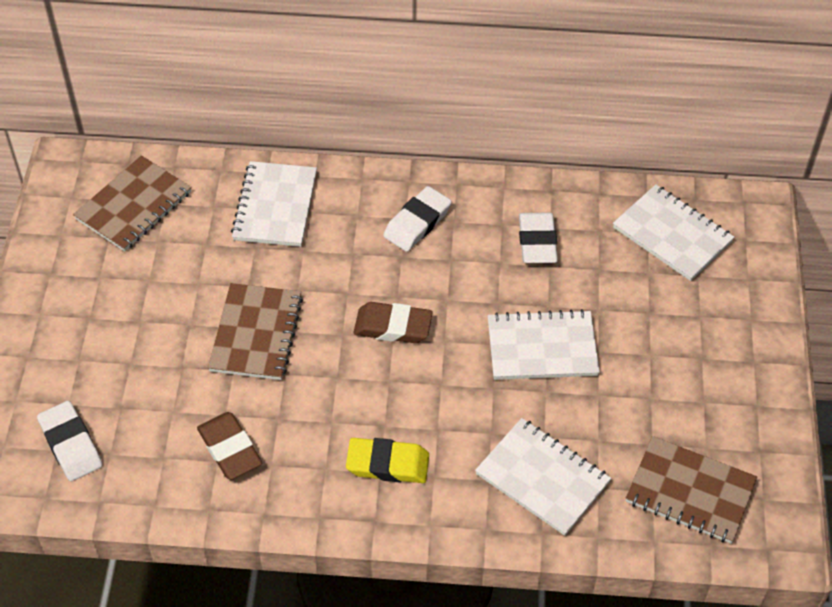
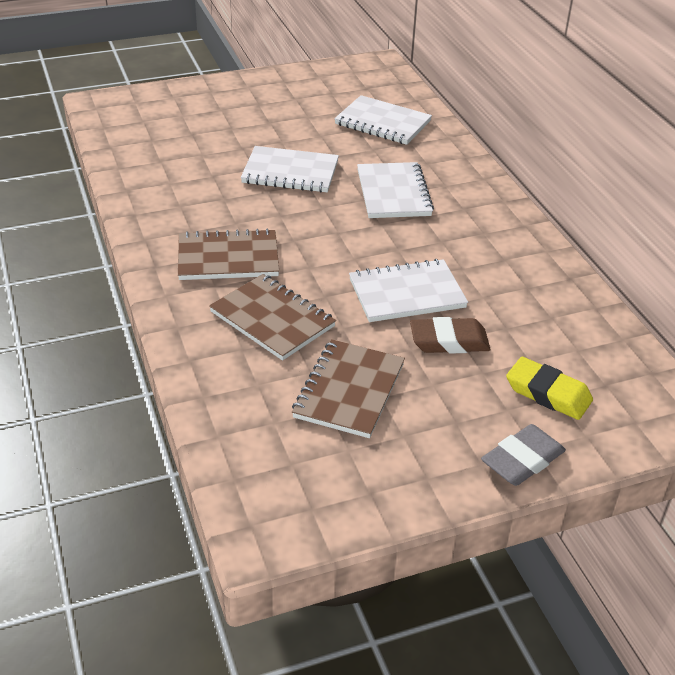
brown eraser: [197,412,262,480] [353,302,433,343] = 2 -> [410,317,490,354] = 1
grey eraser: none = 0 -> [481,424,566,486] = 1
white eraser: [37,401,102,481] [383,186,452,252] [519,213,558,263] = 3 -> none = 0

